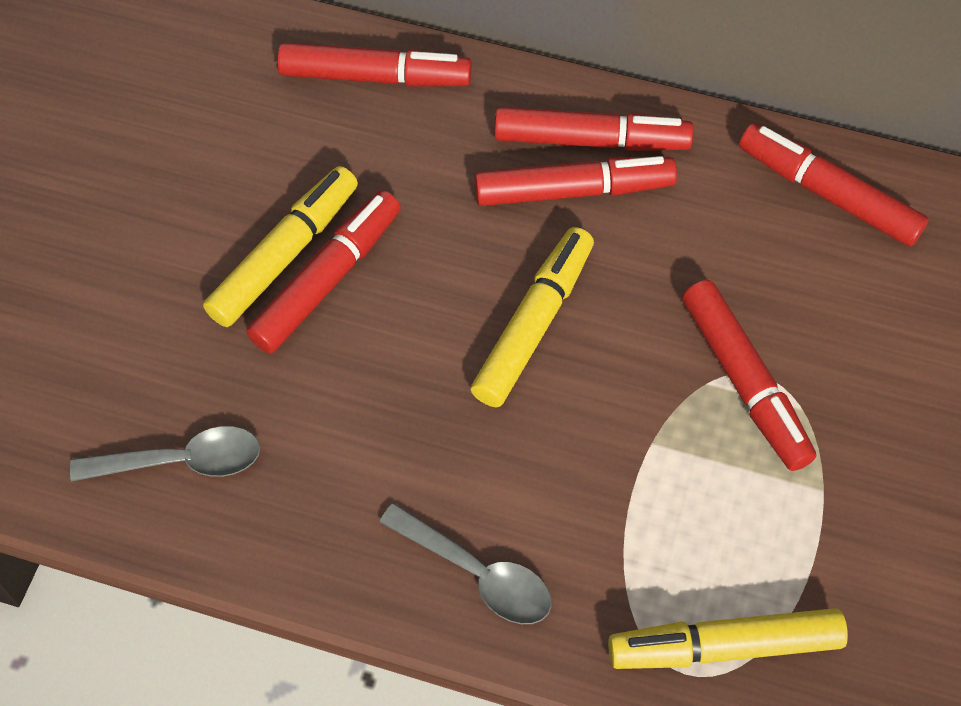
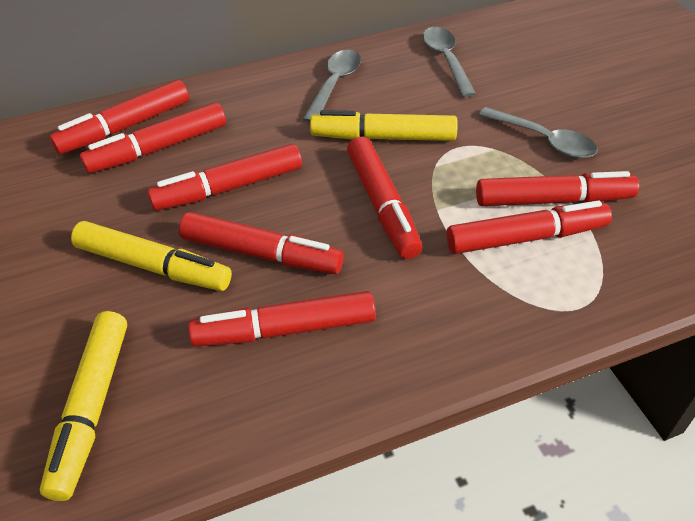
grey spoon: [70,426,260,482] [380,503,552,624] = 2 -> [302,50,361,123] [422,27,476,97] [479,107,598,158] = 3
red marker: [246,190,401,354] [277,43,472,87] [474,156,677,206] [494,107,694,151] [682,280,816,471] [739,123,929,247] = 6 -> [49,80,189,154] [80,103,226,173] [147,144,302,211] [179,212,344,274] [188,291,376,347] [347,137,422,259] [446,200,612,254] [476,171,639,206] = 8

